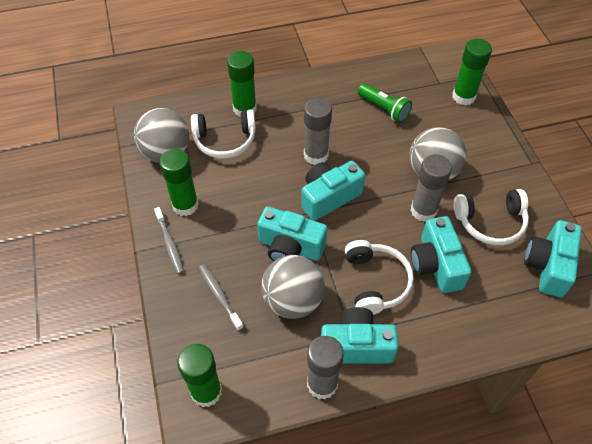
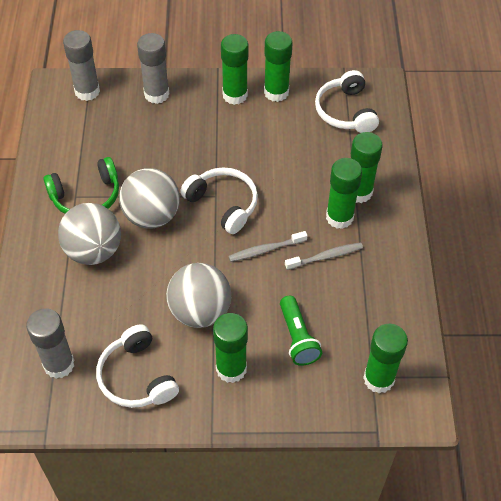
green glue stick: [159,149,199,216] [177,344,222,407] [227,51,257,117] [452,38,492,106] = 4 -> [213,313,248,383] [221,34,249,105] [264,31,293,102] [326,158,362,229] [351,132,383,203] [363,324,408,393] = 6
green headphones: none = 0 -> [43,157,119,214] = 1
turquoise camera: [257,206,327,261] [301,161,365,221] [321,307,399,363] [411,216,471,293] [524,220,582,298] = 5 -> none = 0

